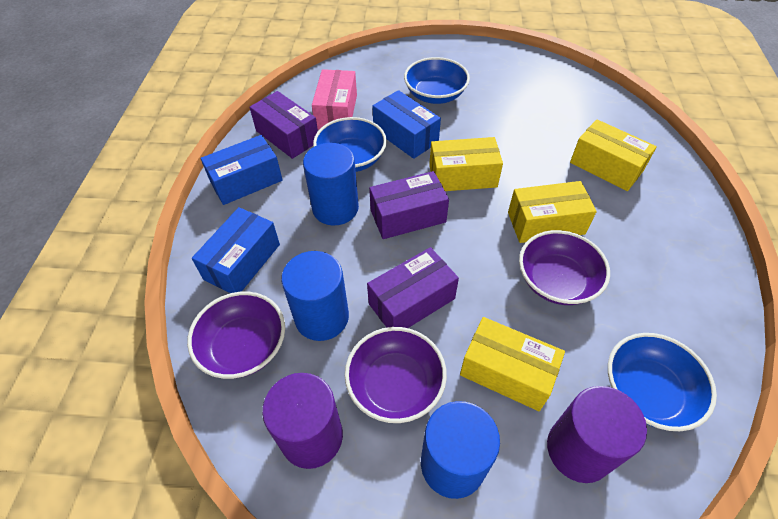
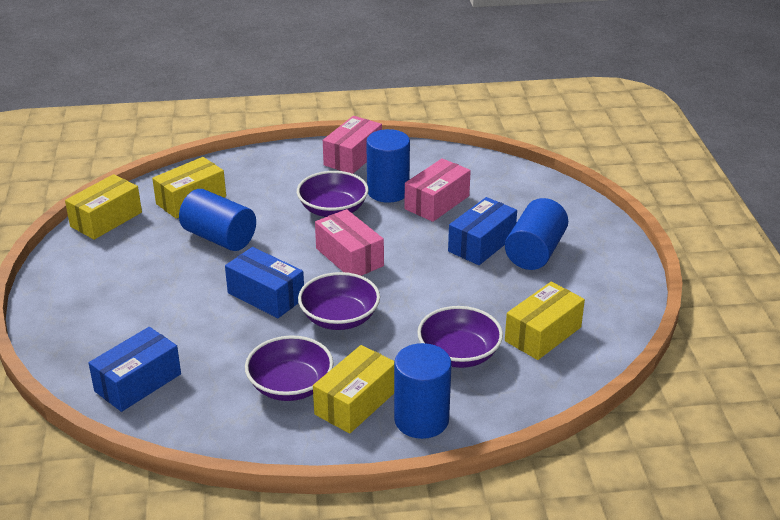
blue bowl: [313,117,387,172] [404,57,470,104] [608,333,717,431] = 3 -> none = 0
blue cylinder: [281,251,349,341] [303,143,359,226] [421,401,500,499] = 3 -> [179,189,256,251] [366,129,410,203] [394,343,452,439] [505,198,568,270] = 4
pink box: [312,69,357,130] = 1 -> [315,209,384,276] [323,116,382,174] [404,158,471,222] = 3
purple bowl: [187,292,285,379] [345,327,447,423] [519,230,610,305] = 3 -> [245,336,334,401] [297,171,368,217] [298,272,380,330] [417,306,503,368] = 4
purple box: [249,91,318,159] [367,247,459,328] [369,171,449,239] = 3 -> none = 0
purple cylinder: [262,373,343,469] [547,386,647,483] = 2 -> none = 0

